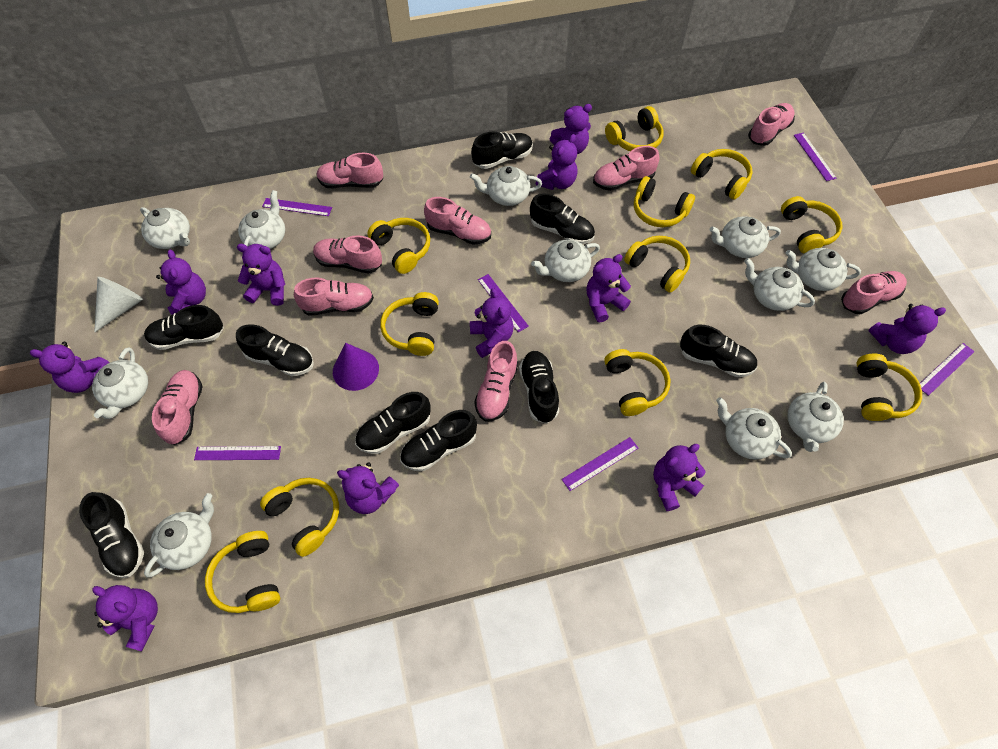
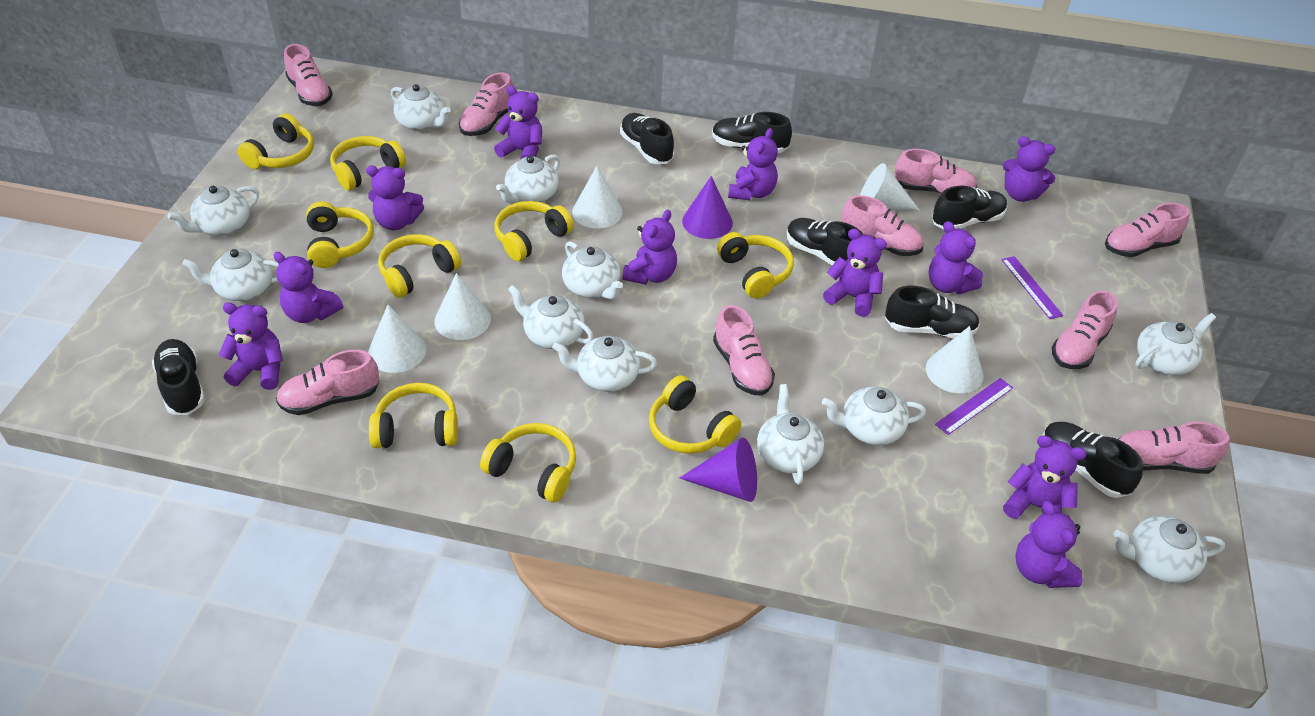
black shoe: [79,492,144,578] [144,305,224,350] [236,325,314,376] [355,392,431,454] [400,410,477,471] [471,132,533,169] [519,351,559,424] [530,193,595,244] [680,325,757,377] = 9 -> [152,339,205,415] [620,113,674,164] [712,112,792,153] [787,218,864,265] [885,286,980,339] [932,186,1007,229] [1042,422,1143,498] = 7
purple cone: [333,343,379,391] = 1 -> [680,438,757,502] [682,176,733,239] = 2
purple ruler: [194,446,281,460] [262,198,332,216] [478,274,529,332] [562,437,638,491] [794,132,837,181] [920,343,975,396] = 6 -> [935,378,1013,435] [1001,256,1063,319] = 2
white cone: [94,277,143,332] = 1 -> [368,305,426,373] [434,273,491,340] [572,166,623,228] [860,163,920,211] [926,326,984,393] = 5
yellow headphones: [205,531,280,613] [260,478,339,557] [368,218,430,274] [381,292,439,356] [604,349,671,416] [605,106,663,151] [624,236,690,293] [634,176,695,227] [691,149,753,200] [781,196,842,254] [857,353,922,421] = 11 -> [238,113,314,169] [306,201,374,268] [330,136,406,191] [369,383,458,448] [378,234,461,298] [480,423,576,503] [494,201,574,261] [649,375,741,454] [717,232,794,299] = 9

